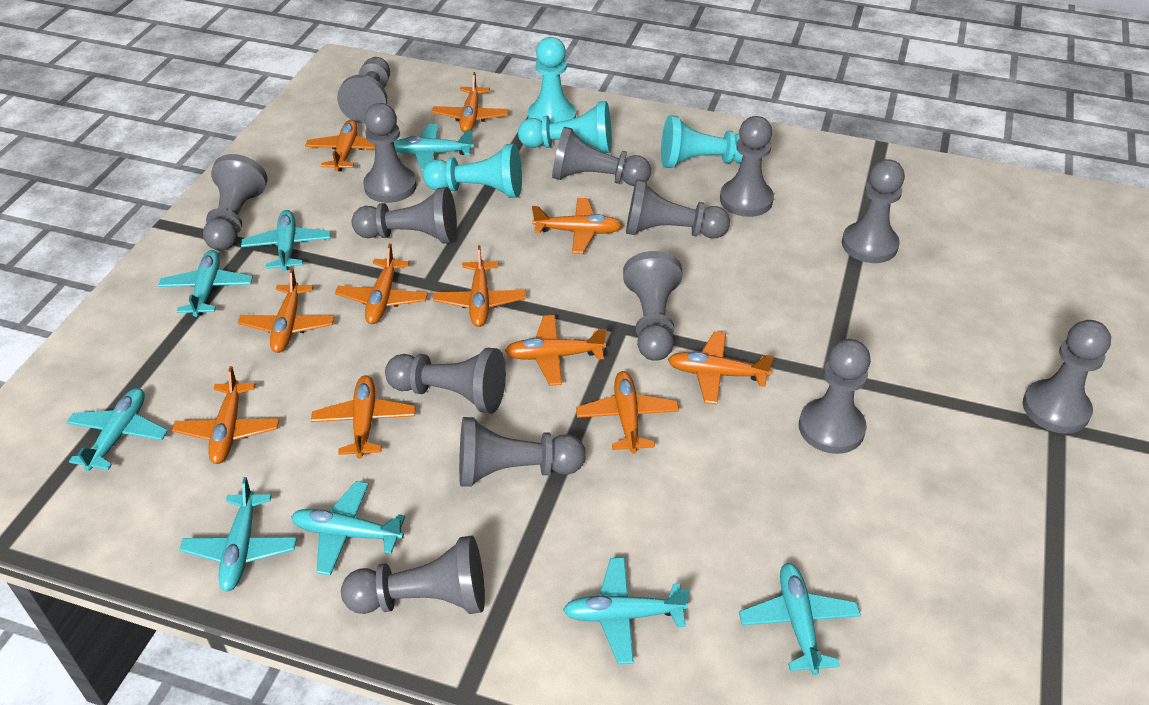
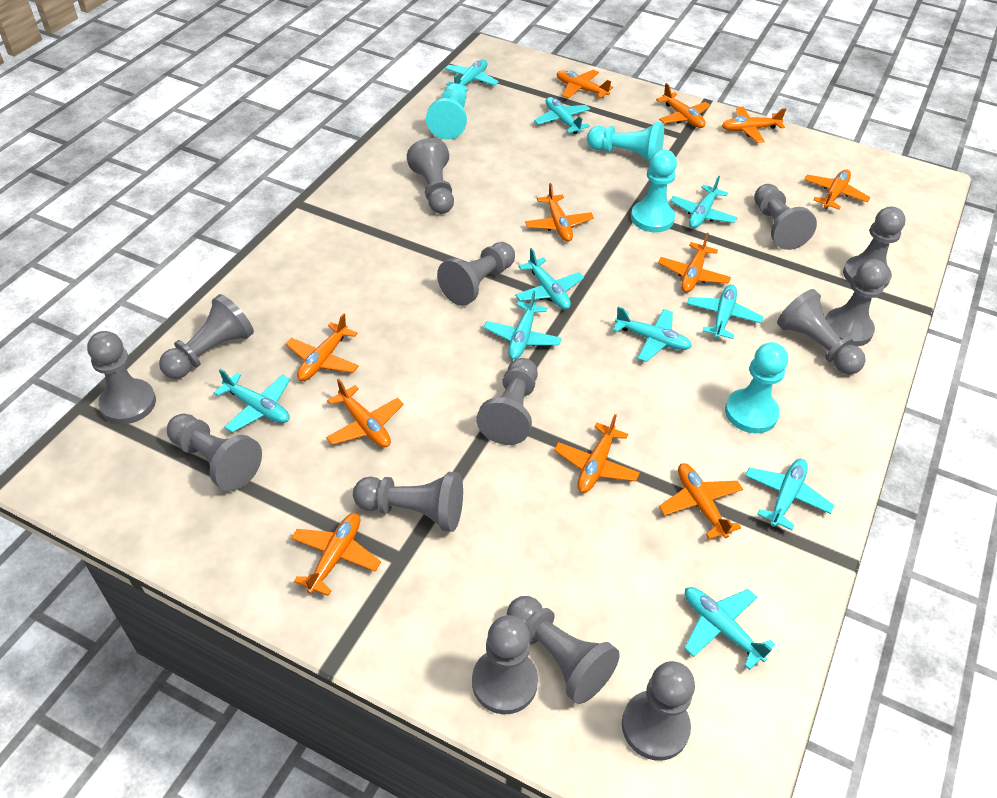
turquoise plane: [66,388,168,472] [158,250,253,317] [179,477,297,591] [241,210,331,271] [291,481,405,576] [394,124,474,171] [563,558,690,664] [739,563,861,675] = 8 -> [214,369,290,433] [445,59,499,91] [484,291,562,360] [515,248,584,309] [534,97,590,134] [613,307,692,362] [670,176,737,228] [684,587,775,670] [687,285,763,339] [745,459,834,530] = 10

